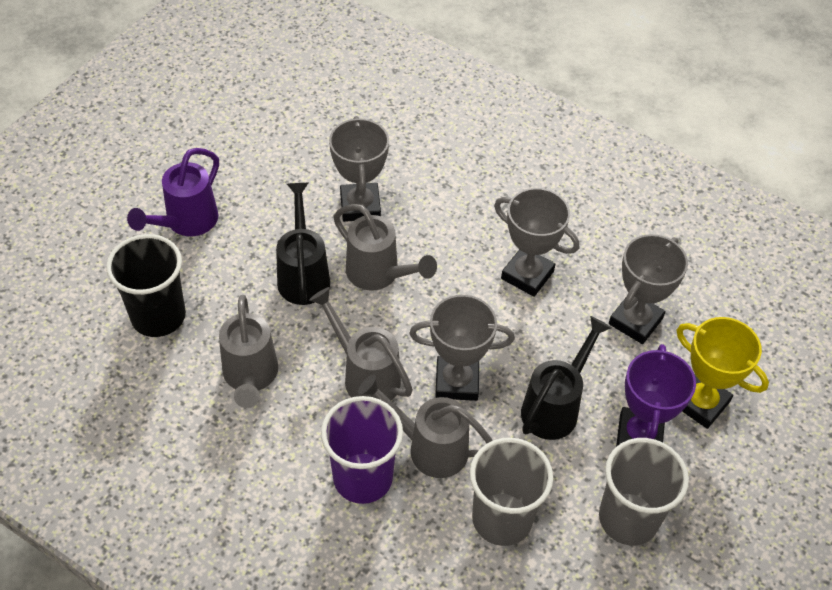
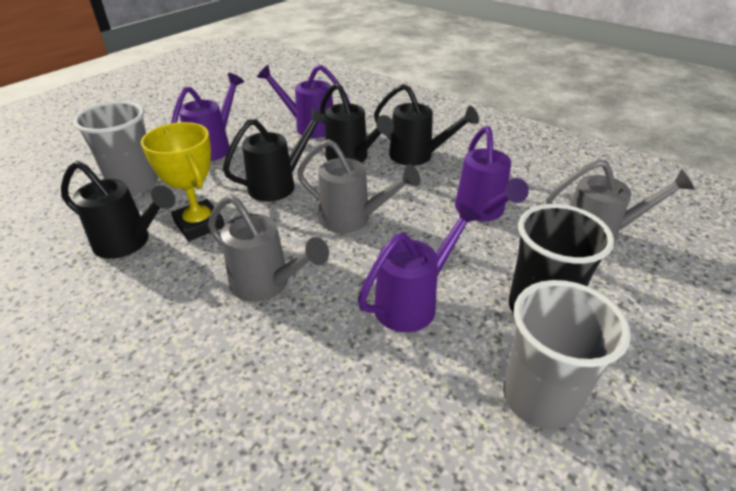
black watering can: [276,183,330,305] [521,316,611,440] = 2 -> [61,161,175,259] [223,107,327,202] [320,83,394,163] [374,84,479,166] = 4
grey trophy: [329,116,389,222] [409,295,515,401] [494,188,579,297] [609,234,688,344] = 4 -> none = 0
grey watering can: [219,295,278,408] [309,287,413,400] [333,204,437,290] [358,374,493,478] = 4 -> [208,195,329,302] [297,139,421,233] [546,159,695,247] = 3
purple cup: [321,396,403,504] = 1 -> none = 0
purple trophy: [616,344,696,447] = 1 -> none = 0
purple watering can: [127,148,219,236] = 1 -> [171,73,244,161] [257,65,350,138] [358,203,481,332] [455,126,529,221] = 4

